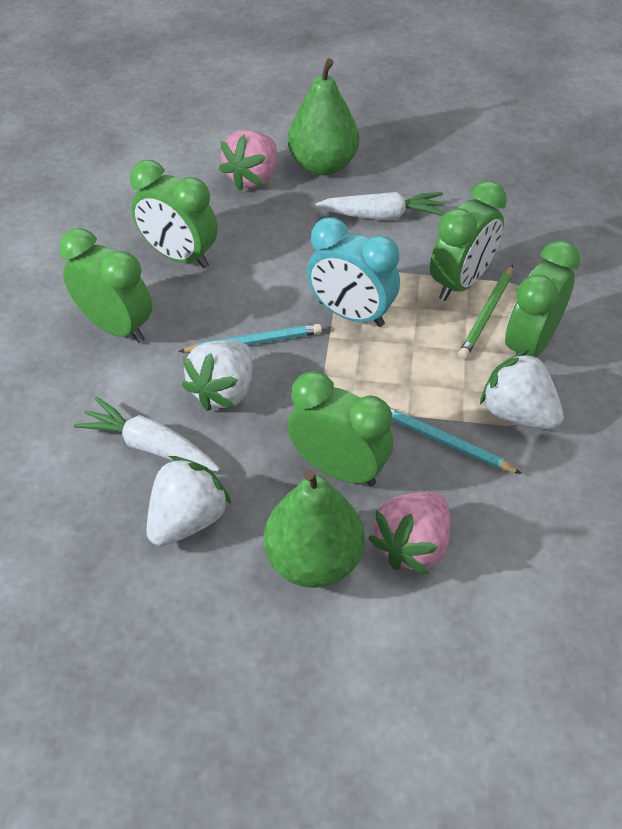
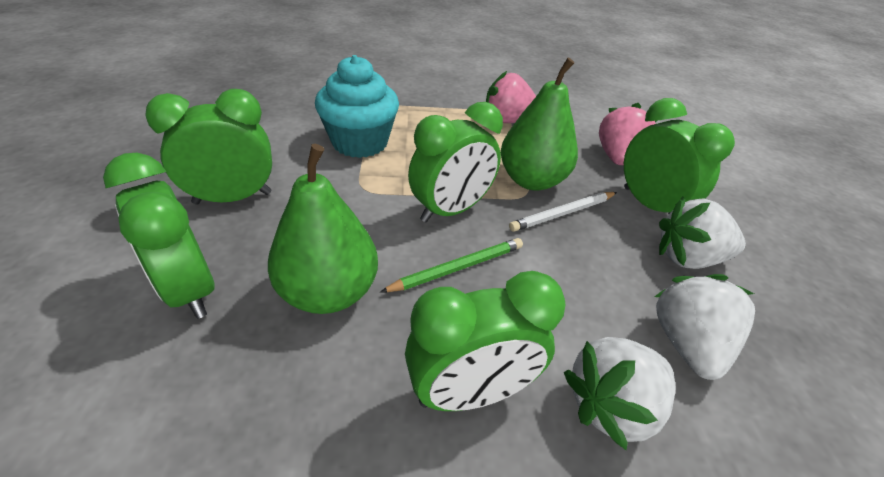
turquoise clock: [307,217,400,327] = 1 -> none = 0
turquoise cupcake: none = 0 -> [315,55,399,158] = 1
turquoise pencil: [179,324,322,353] [390,408,522,474] = 2 -> none = 0
white carrot: [74,397,220,471] [316,192,445,220] = 2 -> none = 0
white pencil: none = 0 -> [509,192,617,232] = 1

